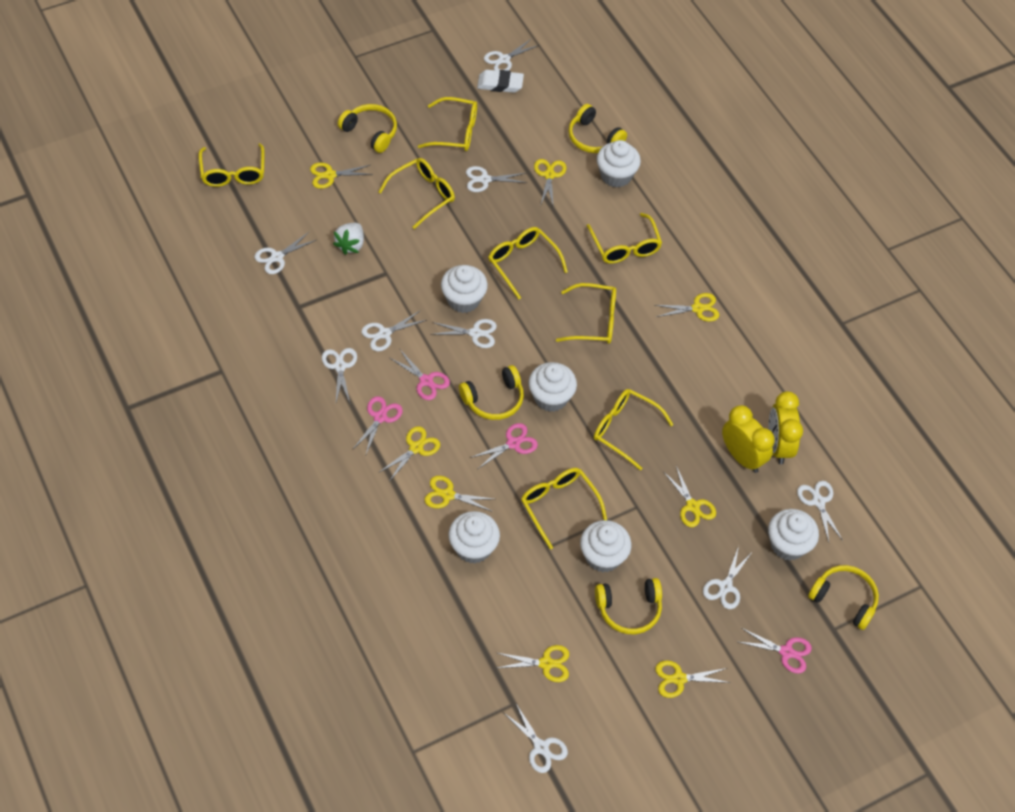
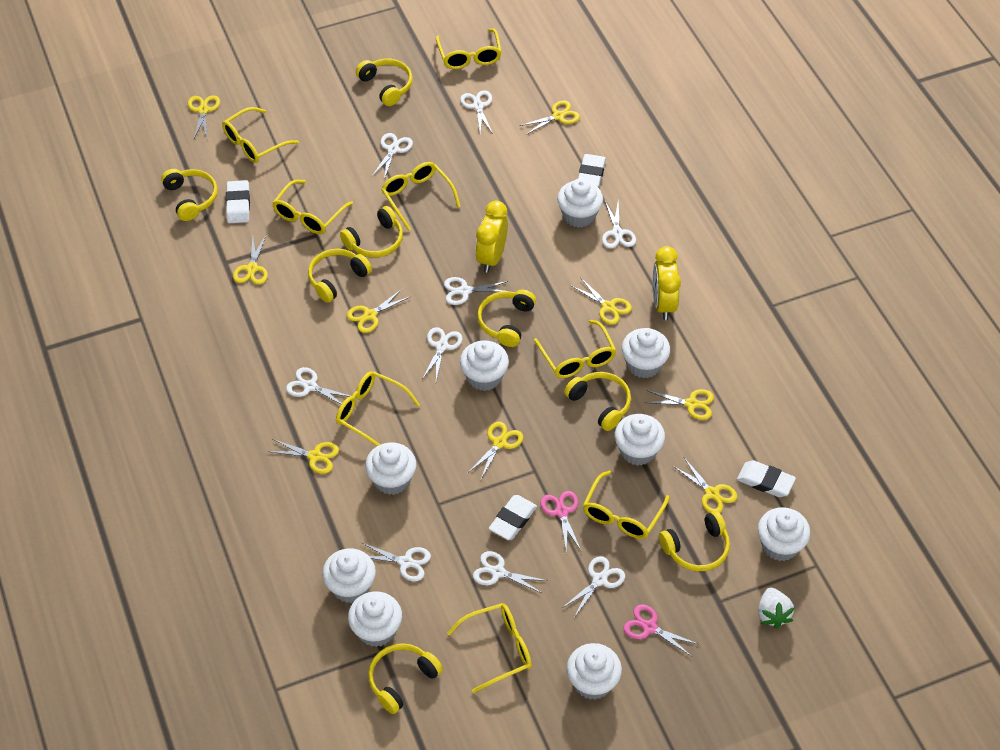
pink scissors: [352,396,403,454] [390,350,450,400] [470,423,538,469] [739,628,812,673] = 4 -> [540,491,582,552] [623,604,698,656] = 2
white cupcake: [441,265,488,313] [448,511,500,563] [528,362,577,412] [580,520,632,572] [597,140,641,188] [768,509,819,561] = 6 -> [322,548,376,603] [348,591,402,647] [365,442,416,495] [460,340,509,391] [557,178,603,228] [566,643,622,700] [615,414,665,466] [621,328,670,378] [758,507,810,561] = 9
white eraser: [477,70,524,93] = 1 -> [226,180,250,223] [488,495,537,540] [578,154,606,187] [737,460,796,497] = 4
yellow headphones: [338,104,397,153] [459,365,524,420] [568,104,627,153] [595,578,662,634] [808,565,879,630] = 5 -> [161,169,218,221] [308,249,372,303] [340,206,403,257] [356,59,413,106] [368,643,443,714] [477,290,536,347] [564,372,631,431] [659,511,730,571] = 8
yellow scissors: [310,163,373,189] [378,426,440,482] [424,476,494,512] [497,645,569,682] [534,159,566,208] [655,293,719,322] [655,660,731,698] [663,466,716,527] = 8 -> [188,95,220,139] [233,235,268,284] [267,439,339,474] [347,288,410,333] [469,421,523,479] [519,100,580,135] [571,277,632,325] [644,389,714,420] [673,458,737,513] = 9

